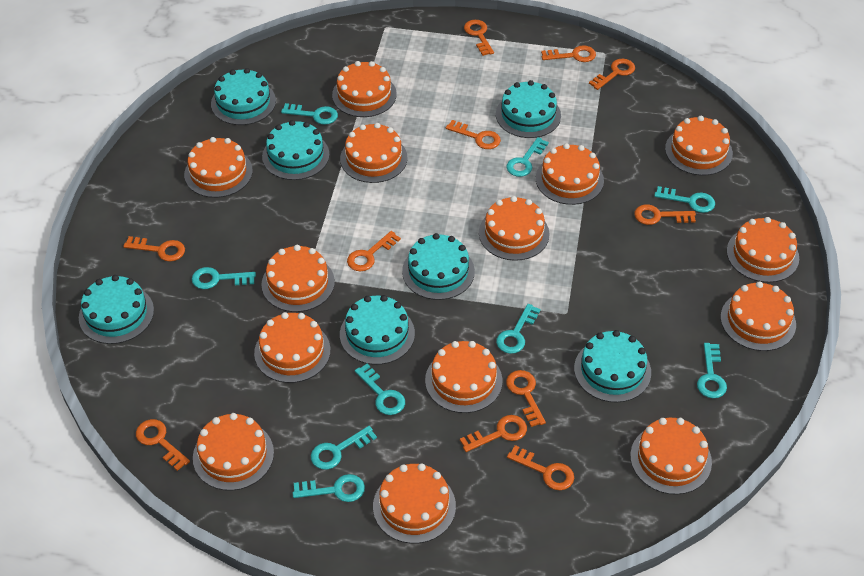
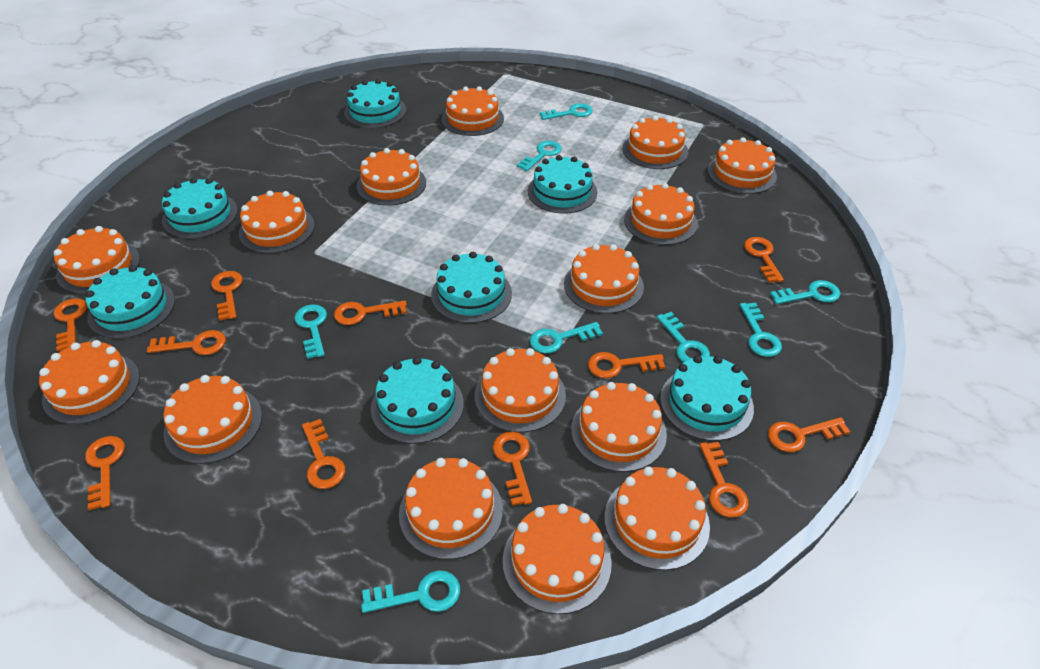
orange cake: [184,137,253,198] [193,413,274,491] [254,312,331,383] [261,245,335,312] [332,61,397,117] [340,123,407,183] [373,463,456,544] [425,341,502,413] [479,196,550,261] [536,143,604,205] [630,418,712,495] [665,116,733,176] [721,281,796,351] [727,217,799,283] = 14 -> [39,340,140,424] [54,226,140,294] [163,375,262,464] [239,191,315,253] [357,148,426,206] [399,458,503,560] [442,86,504,136] [475,348,566,433] [503,504,612,614] [564,244,644,314] [571,382,667,472] [604,467,710,570] [622,116,688,169] [624,183,698,245] [708,137,777,194] = 15
turquoise key: [192,267,256,289] [281,103,338,125] [293,474,365,502] [311,426,377,470] [355,364,405,415] [496,304,541,354] [506,137,549,177] [654,186,715,213] [697,343,727,398] = 9 -> [294,304,327,359] [361,570,460,613] [517,141,562,171] [530,322,603,353] [540,103,593,120] [657,312,710,362] [740,302,782,357] [770,280,840,304] = 8

